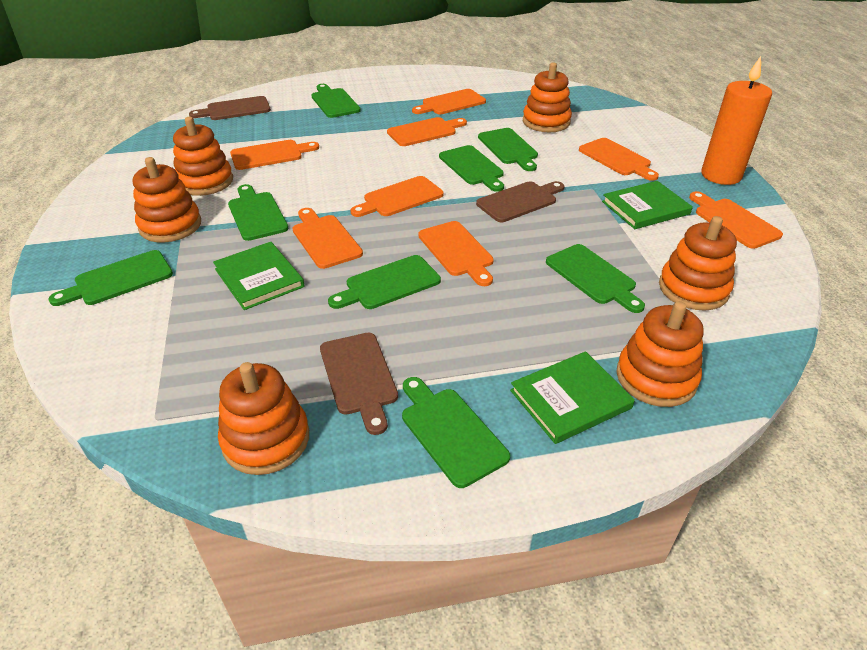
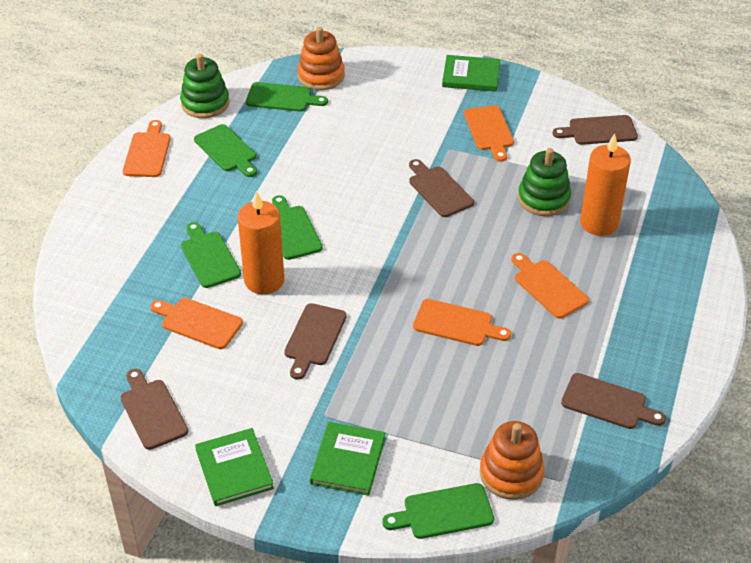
brown cutting board: [189,96,271,120] [320,333,398,435] [476,181,564,222] = 3 -> [121,369,189,450] [284,303,347,380] [409,159,474,217] [553,115,638,145] [561,373,666,429] = 5
green cutting board: [49,250,173,306] [228,184,288,241] [312,84,361,118] [328,255,441,309] [402,377,510,488] [439,145,504,192] [478,128,538,171] [546,244,645,313] = 8 -> [181,222,241,288] [194,124,257,177] [246,82,328,112] [272,195,323,260] [382,483,494,539] = 5
green stacking toy: none = 0 -> [180,54,230,118] [518,148,571,216] = 2
orange candle: [701,56,772,185] = 1 -> [238,190,284,294] [580,134,631,236] = 2
orange cutting board: [230,140,319,170] [292,208,363,269] [350,176,444,217] [387,117,467,146] [412,89,486,114] [418,221,494,286] [579,138,659,181] [689,191,783,249] = 8 -> [123,120,171,177] [150,298,243,349] [413,299,511,346] [464,105,514,162] [511,253,589,319] = 5
orange stacking toy: [133,157,201,242] [173,117,233,196] [218,362,309,475] [523,62,572,132] [616,301,704,407] [659,216,737,311] = 6 -> [297,27,345,90] [480,421,545,500] = 2

